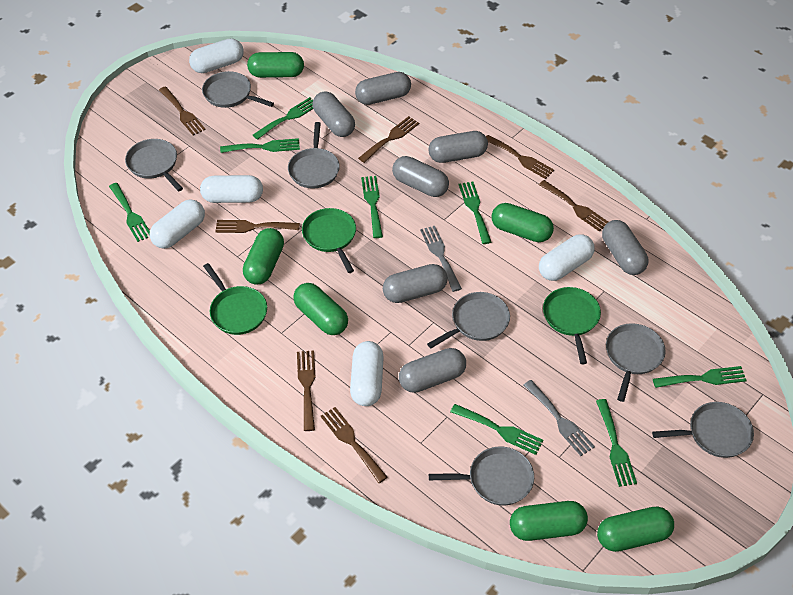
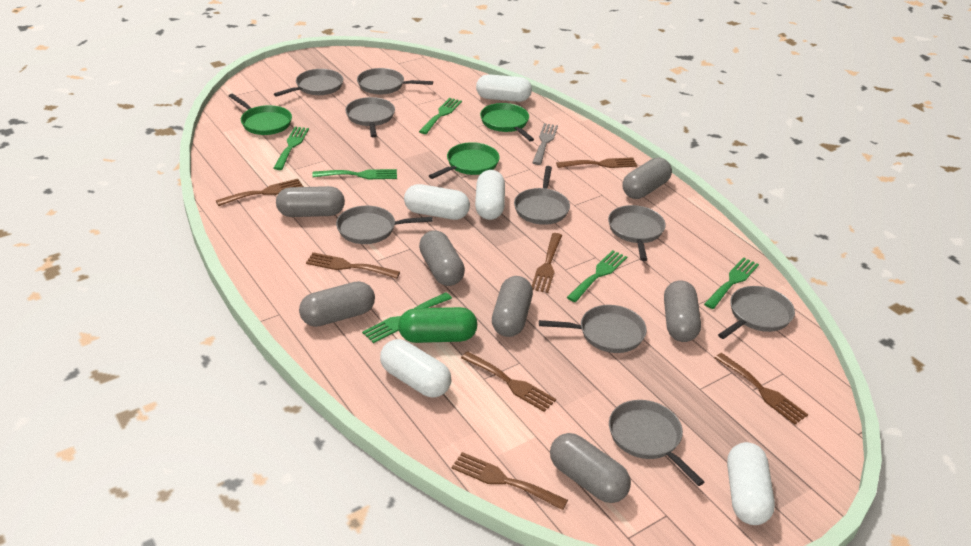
green capsule: [243,228,284,285] [247,52,304,78] [293,283,348,335] [492,203,554,242] [510,501,588,541] [597,507,674,552] = 6 -> [398,307,477,343] = 1
green fork: [109,183,150,242] [220,138,300,153] [253,97,313,140] [361,176,383,238] [450,404,543,455] [459,182,491,244] [596,399,637,487] [653,366,747,388] = 8 -> [274,127,309,170] [312,169,397,179] [362,292,452,343] [419,98,462,134] [567,250,627,302] [704,257,759,309] = 6
grey fork: [420,226,462,292] [524,380,595,456] = 2 -> [532,123,558,165] = 1
grey pan: [125,139,183,192] [202,71,274,108] [288,122,340,188] [427,292,510,348] [429,446,534,505] [606,323,666,402] [652,402,754,458] = 7 -> [274,69,343,97] [336,206,433,244] [345,97,395,138] [357,68,433,94] [514,166,570,225] [539,305,647,353] [608,205,666,261] [609,400,704,486] [718,286,795,339] = 9

